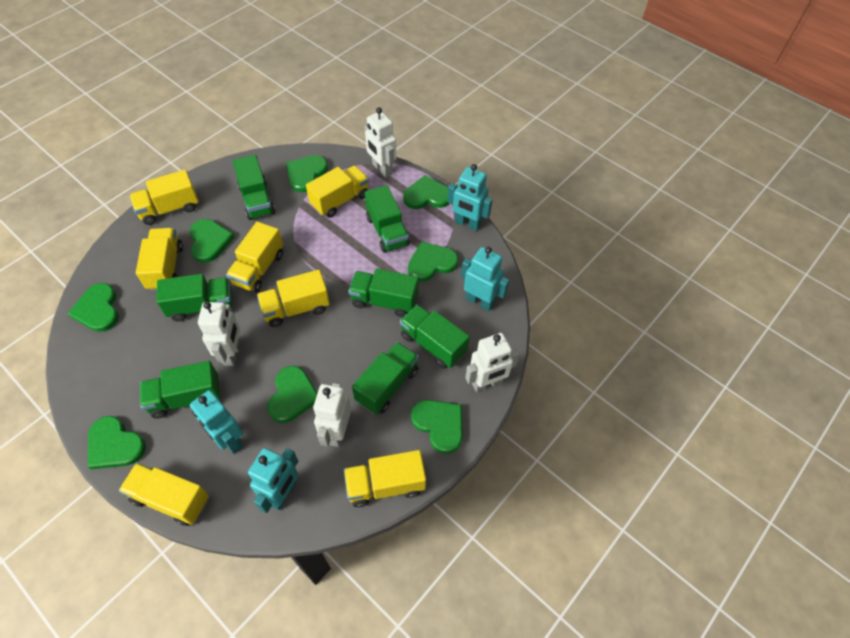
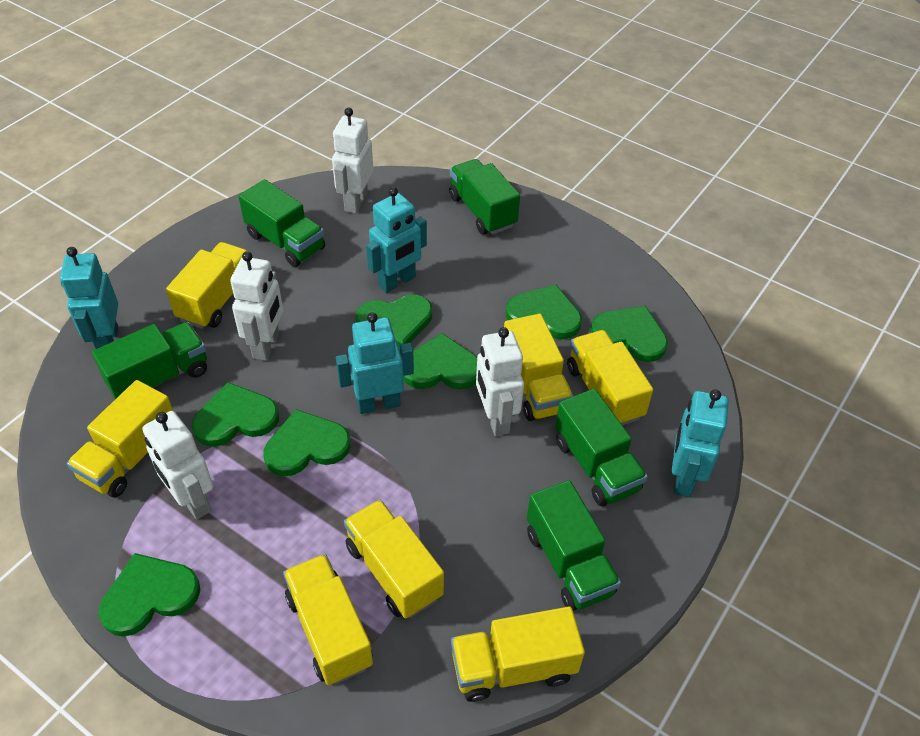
green heart: [68,283,119,332] [88,416,146,469] [190,219,235,263] [267,366,317,423] [286,155,328,192] [403,175,450,209] [408,242,458,282] [411,400,463,454] = 8 -> [99,553,200,636] [192,382,279,447] [263,409,351,476] [356,294,432,348] [403,333,477,389] [506,285,582,339] [591,306,668,362] = 7
green truck: [140,361,221,418] [156,274,232,322] [233,155,275,220] [348,268,419,317] [352,342,419,415] [365,185,410,253] [400,304,470,369] = 7 -> [92,322,207,399] [238,179,325,267] [449,159,520,234] [527,480,621,611] [555,389,648,506] = 5

